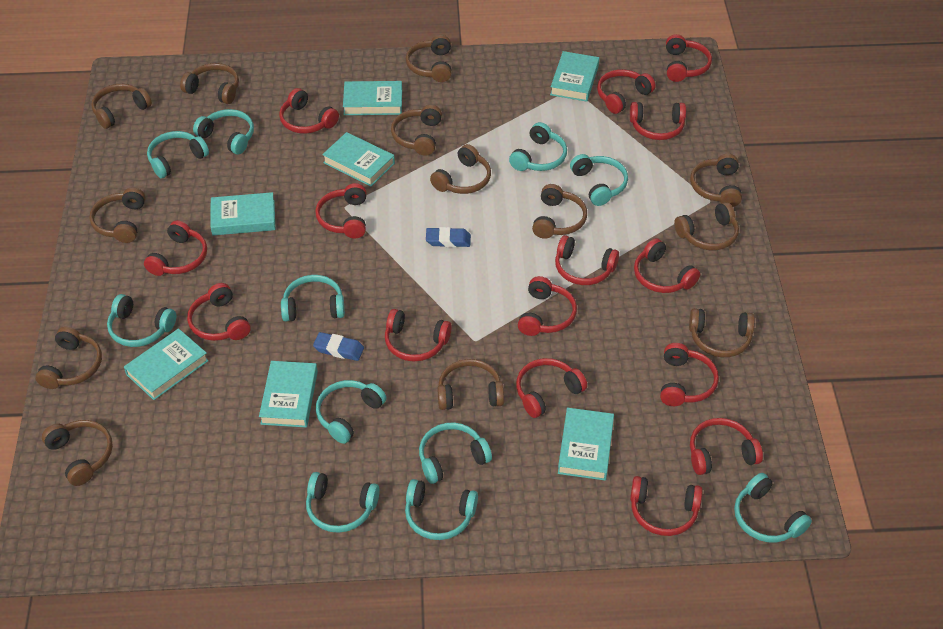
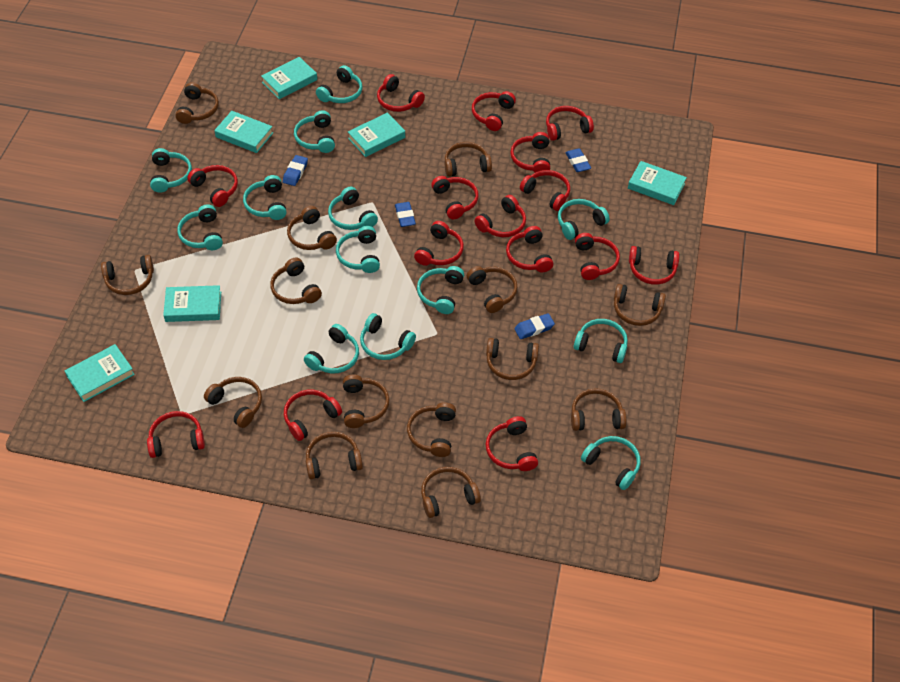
blue eraser: [313,332,364,361] [426,227,471,247] = 2 -> [283,155,308,186] [395,202,416,227] [514,313,555,339] [565,148,591,172] = 4
brown headphones: [35,326,102,389] [42,420,113,486] [90,187,145,243] [91,84,152,129] [180,63,239,104] [391,105,442,156] [406,35,452,82] [430,144,491,194] [438,359,504,410] [532,184,587,239] [674,202,739,250] [689,308,755,357] [690,154,742,207] = 13 -> [101,255,154,295] [175,82,219,124] [204,377,262,428] [270,257,322,304] [287,206,337,250] [306,432,363,479] [343,375,389,428] [407,402,456,457] [421,467,481,518] [445,142,492,177] [467,266,517,313] [486,338,539,380] [571,388,627,431] [614,284,666,326] = 14
turquoise book: [124,328,209,400] [210,192,275,236] [259,361,318,428] [322,132,395,186] [343,81,402,115] [550,51,599,102] [558,408,614,480] = 7 -> [65,344,135,402] [163,285,221,322] [214,111,273,153] [261,57,317,99] [348,113,405,157] [628,161,687,205] = 6
turquoise headphones: [107,294,176,347] [147,131,209,178] [193,109,254,155] [281,275,345,322] [306,472,380,533] [316,380,387,444] [405,479,478,540] [419,423,492,484] [509,122,567,171] [570,154,628,206] [734,473,812,543] = 11 -> [150,148,192,193] [177,204,223,250] [243,175,287,220] [294,110,335,153] [304,324,359,373] [316,65,362,103] [328,187,378,230] [336,226,380,273] [360,313,416,360] [417,266,464,314] [558,199,609,240] [574,319,628,363] [581,436,641,490] = 13

